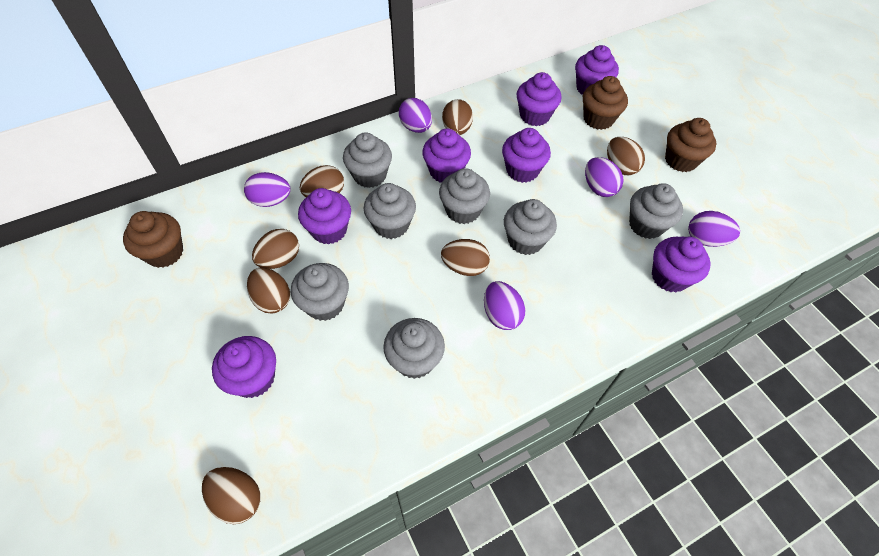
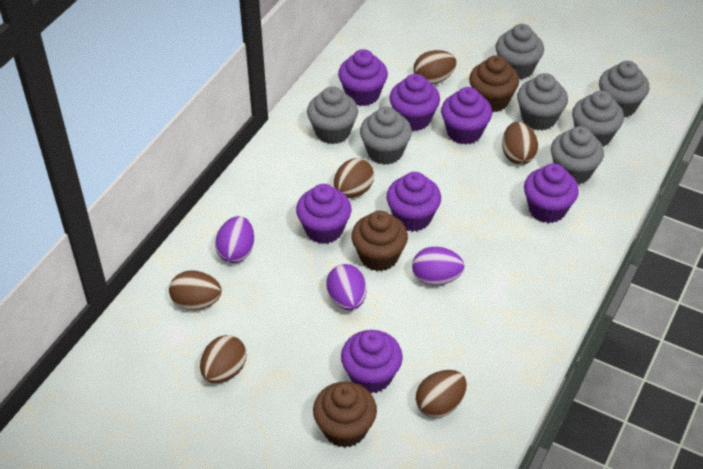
brown egg: [202,467,261,524] [247,267,290,314] [252,229,299,269] [300,165,344,197] [441,239,490,276] [442,99,473,135] [607,137,645,175] = 7 -> [169,270,222,310] [200,335,247,383] [334,158,374,198] [413,50,457,84] [416,370,467,418] [502,122,538,165] = 6
purple egg: [244,172,291,207] [399,98,432,133] [484,281,525,330] [585,157,624,197] [688,211,740,247] = 5 -> [215,216,254,263] [326,264,367,310] [412,247,464,285] = 3

